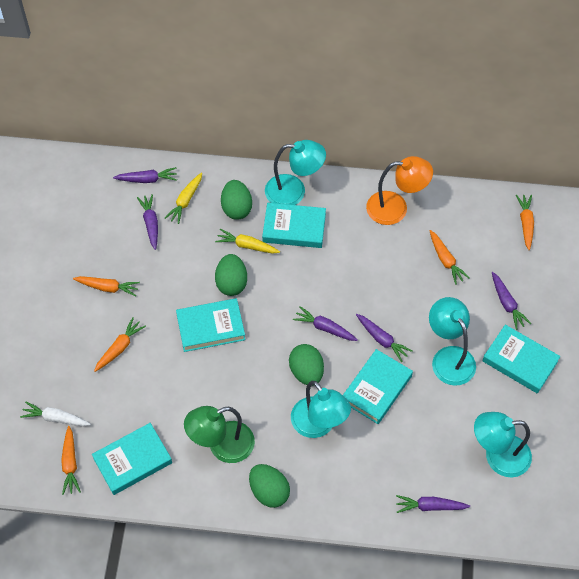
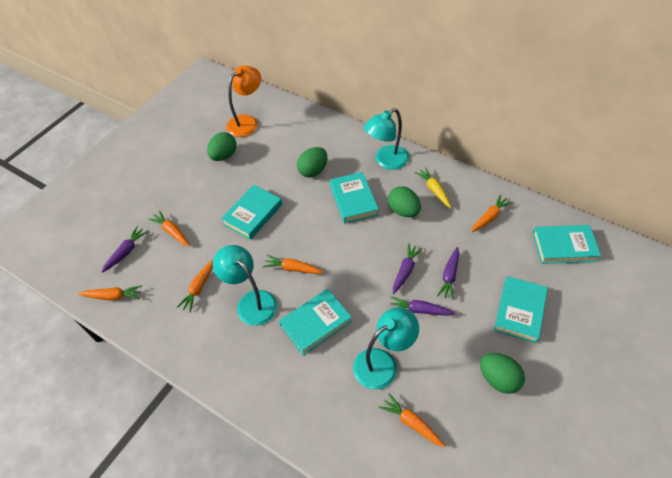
green lamp: [184,406,255,463] = 1 -> none = 0
orange carrot: [61,426,81,495] [73,276,140,297] [94,317,146,372] [430,230,470,285] [516,195,534,250] = 5 -> [79,285,142,300] [148,210,190,246] [176,260,213,312] [263,255,324,274] [379,393,445,447] [471,194,512,232] = 6
purple carrot: [113,167,177,183] [137,194,158,250] [293,306,358,341] [356,314,413,362] [396,495,470,513] [492,272,531,330] = 6 -> [102,226,148,273] [390,296,455,316] [393,243,423,294] [437,247,459,300] = 4
turquoise lamp: [265,140,326,205] [291,381,351,438] [429,297,476,386] [474,412,532,477] = 4 -> [213,245,277,326] [353,307,419,390] [364,108,409,170] = 3
white carrot: [20,402,91,426] = 1 -> none = 0
yellow carrot: [165,173,202,224] [215,229,280,254] = 2 -> [414,167,451,208] = 1

